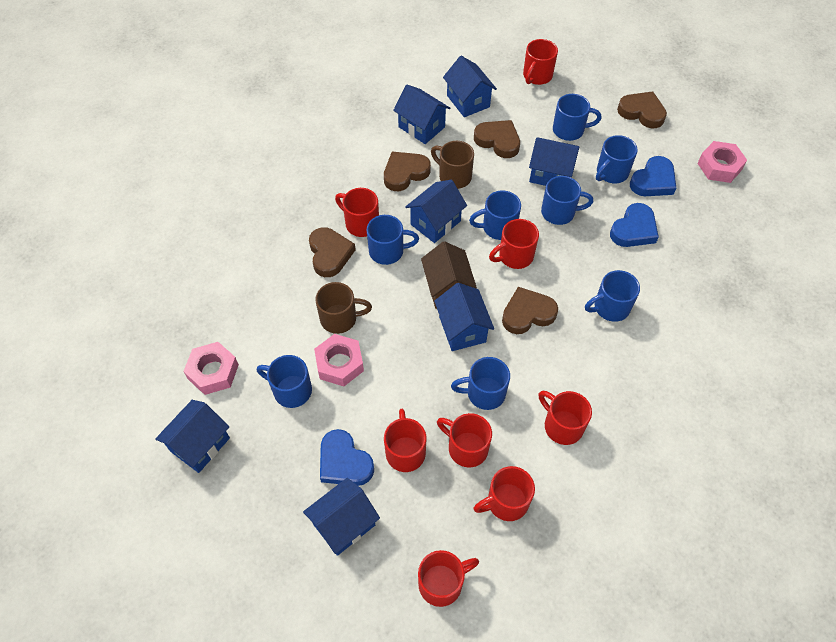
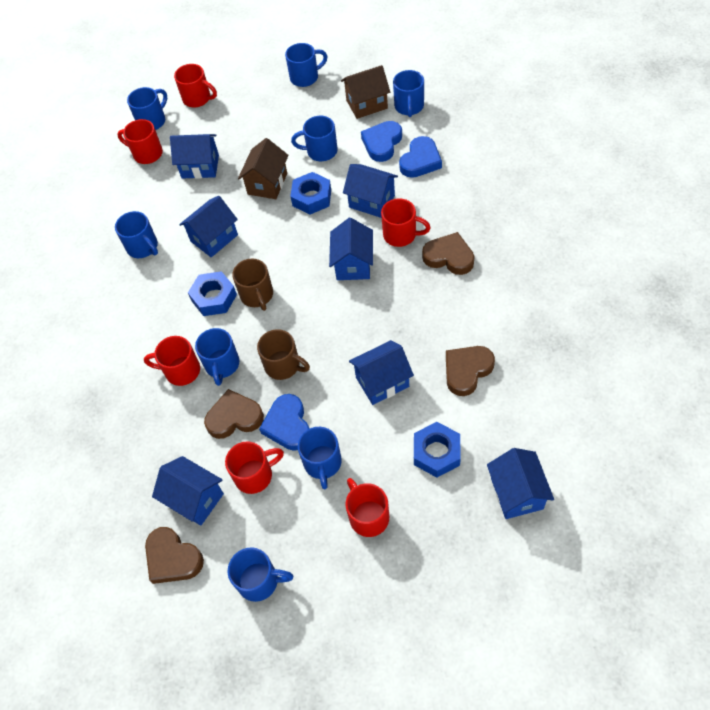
blue nut: none = 0 -> [188,271,237,316] [290,172,331,215] [414,422,461,478] = 3
brown heart: [309,227,356,277] [384,152,431,191] [474,120,520,158] [502,287,558,334] [617,91,667,128] = 5 -> [145,527,204,584] [204,389,264,439] [422,232,475,275] [446,346,495,396] = 4
brown house: [421,241,477,309] = 1 -> [238,138,288,199] [341,65,390,119] = 2
pink nut: [183,342,239,395] [314,334,364,386] [697,141,747,183] = 3 -> none = 0
red mug: [335,188,379,237] [384,409,426,472] [418,550,479,607] [437,413,492,467] [473,466,535,521] [489,219,539,269] [523,39,558,85] [539,391,592,445] = 8 -> [117,119,163,164] [144,336,200,386] [174,64,217,107] [225,441,284,494] [346,478,389,537] [381,198,431,247] = 6

